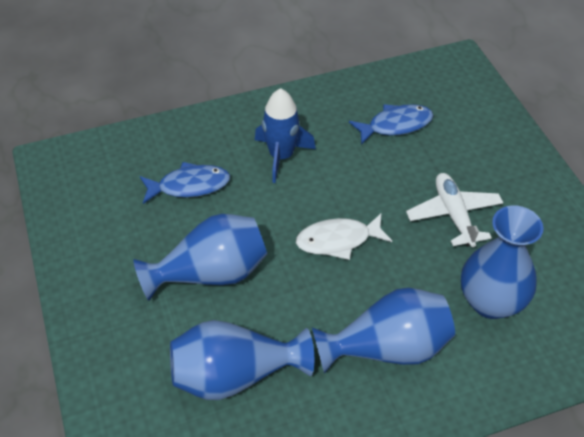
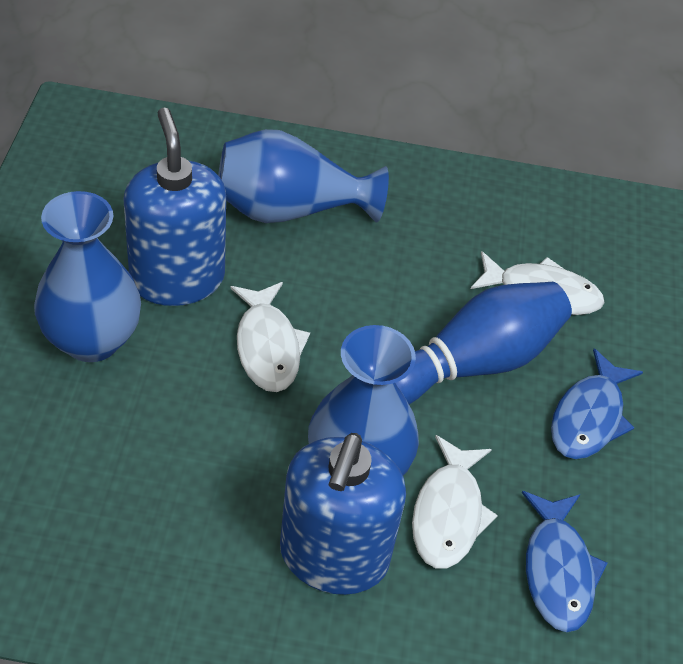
blue bowling pin: none = 0 -> [396,282,572,405] = 1
blue rocket: [255,88,316,183] = 1 -> none = 0
blue soap dispenser: none = 0 -> [123,107,226,306] [280,433,406,595] = 2
blue vase: [133,214,268,301] [170,320,314,400] [312,288,455,374] [461,205,543,319] = 4 -> [34,191,141,362] [218,129,389,223] [308,325,419,476] = 3
white fish: [296,214,392,260] = 1 -> [230,282,310,392] [412,435,498,568] [471,251,605,315] = 3
white plane: [406,173,503,247] = 1 -> none = 0

